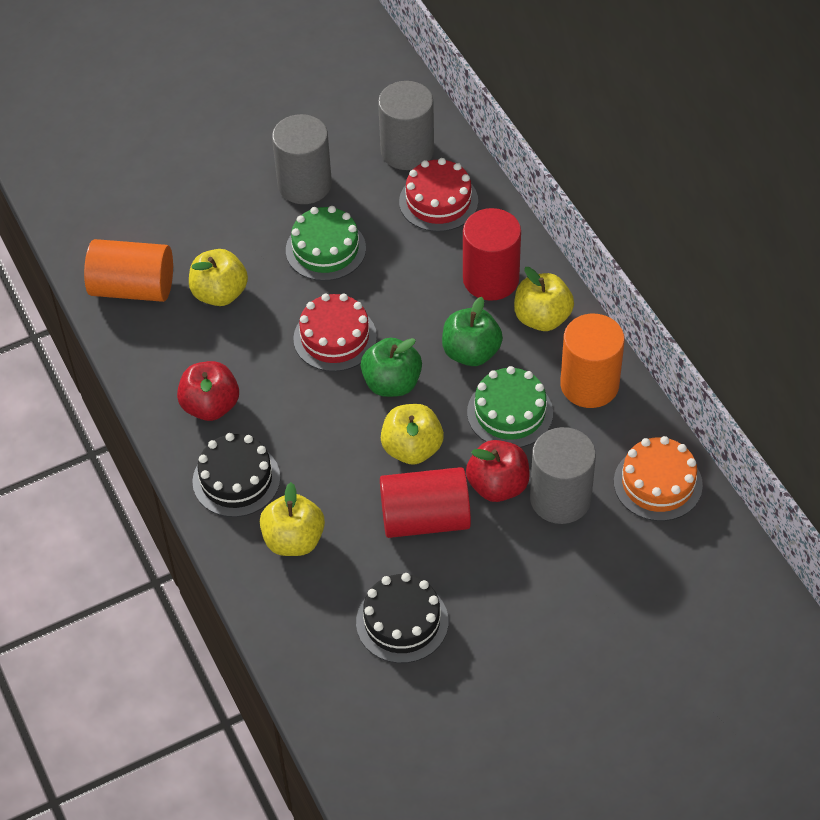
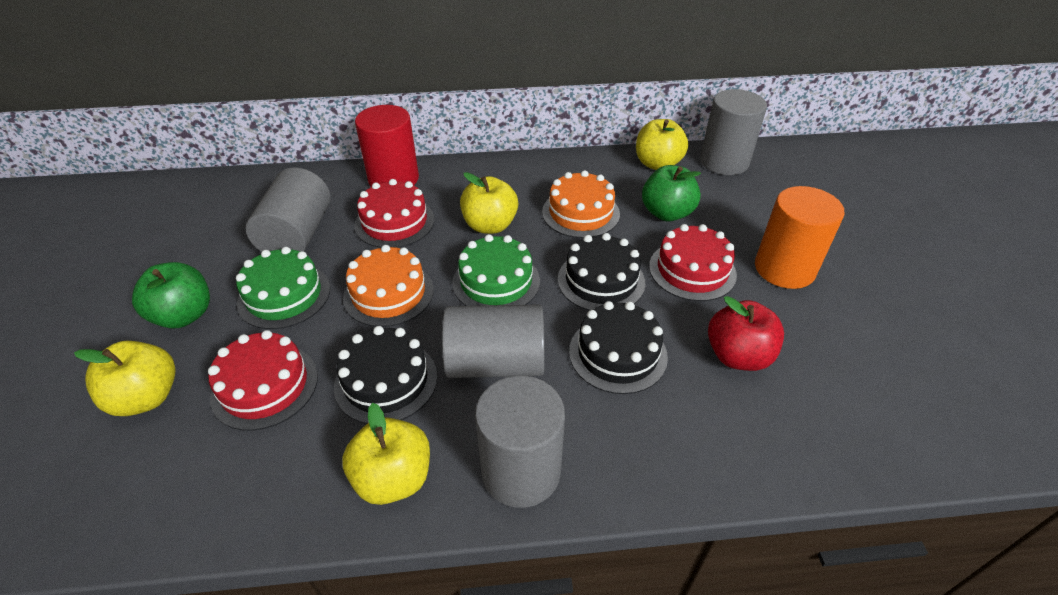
black cake: [192,433,280,517] [356,573,448,663] = 2 -> [334,326,437,424] [558,233,645,311] [569,301,668,394] = 3
grey cylinder: [272,114,332,204] [378,81,434,170] [530,427,596,524] = 3 -> [246,167,331,252] [442,304,545,378] [475,376,565,508] [700,89,767,175] = 4
orange cake: [614,436,703,521] = 1 -> [343,245,434,327] [542,170,620,238] = 2
orange cylinder: [84,239,173,302] [560,314,625,408] = 2 -> [755,186,845,289] = 1
red apple: [177,361,239,421] [466,440,530,502] = 2 -> [708,296,784,371] = 1
red cake: [293,293,377,372] [399,158,478,232] = 2 -> [208,330,318,431] [354,179,435,248] [649,224,737,301] = 3
red cylinder: [380,467,471,538] [463,208,521,301] = 2 -> [355,105,419,187] = 1

